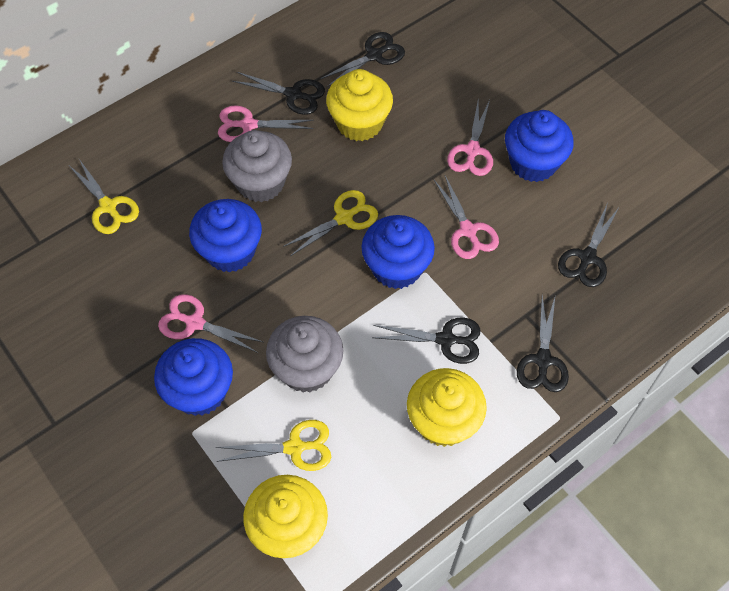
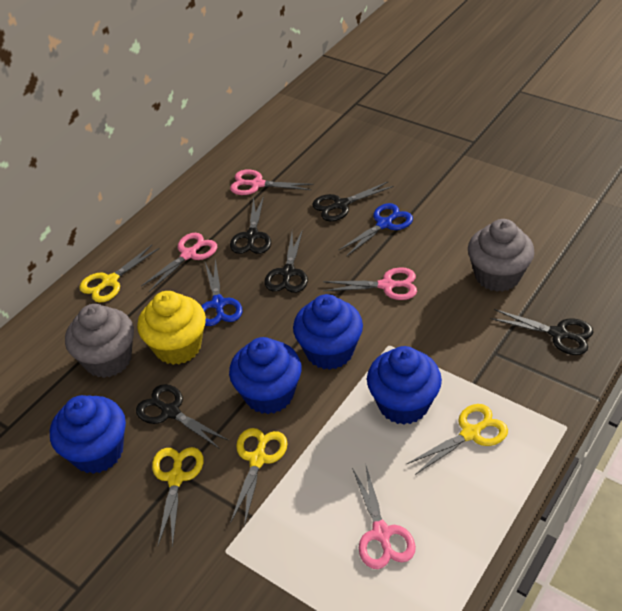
blue scissors: none = 0 -> [201,258,242,326] [338,203,413,257] = 2
yellow cupcake: [243,475,328,558] [326,69,393,141] [407,368,487,447] = 3 -> [137,291,206,365] = 1
yellow scissors: [69,159,139,234] [216,420,331,471] [283,190,378,256] = 3 -> [79,245,160,303] [152,447,204,547] [230,428,287,527] [407,404,508,475] = 4

